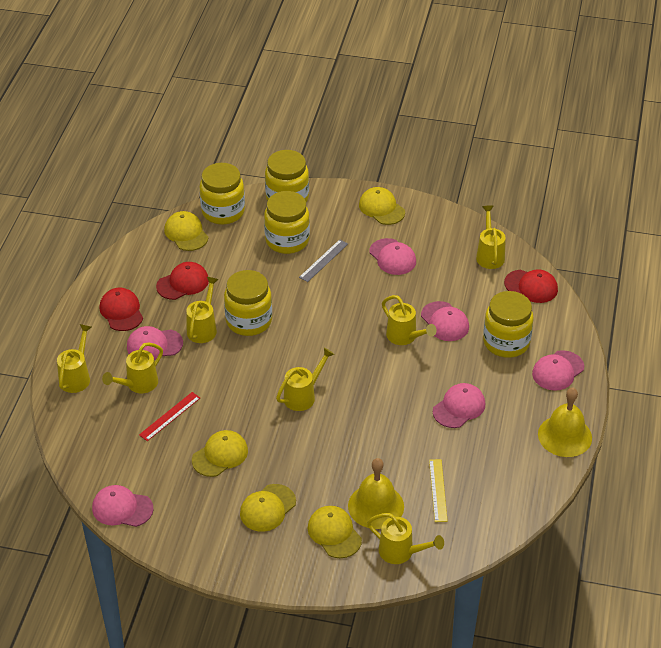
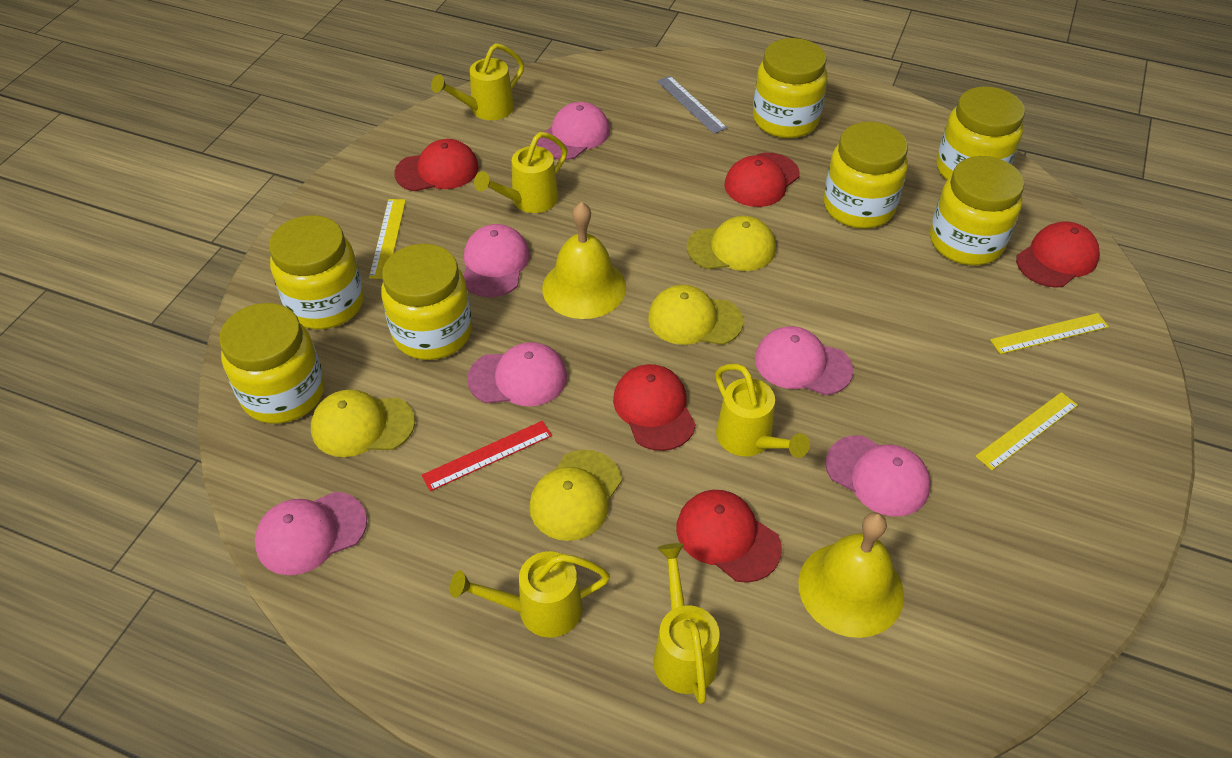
red cap: [99,288,143,331] [156,262,209,300] [504,269,558,303] = 3 -> [394,139,479,191] [613,364,696,451] [676,490,782,583] [725,153,800,207] [1016,221,1100,288] = 5
yellow cap: [164,211,208,251] [192,430,248,477] [240,484,296,532] [307,506,362,558] [359,187,405,225] = 5 -> [311,390,415,457] [529,450,622,541] [648,285,743,345] [687,216,776,271] = 4
yellow jar: [200,163,245,225] [224,270,272,336] [264,191,310,254] [265,150,309,202] [483,291,534,358] = 5 -> [219,303,325,424] [269,215,364,329] [381,244,472,360] [753,38,827,138] [824,122,908,229] [930,156,1024,265] [936,86,1025,180] = 7
yellow ruler: [429,459,448,522] = 1 -> [369,199,406,279] [975,392,1078,470] [990,313,1109,354] = 3
yellow watering can: [57,324,91,393] [102,343,163,393] [186,277,219,343] [276,348,335,411] [367,513,444,564] [382,295,437,345] [476,205,506,269] = 7 -> [431,43,524,120] [450,551,610,638] [474,132,567,213] [653,543,720,704] [715,364,810,458] = 5

